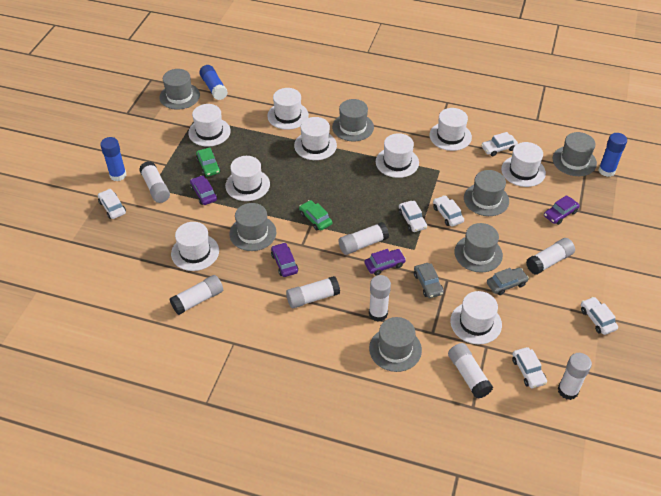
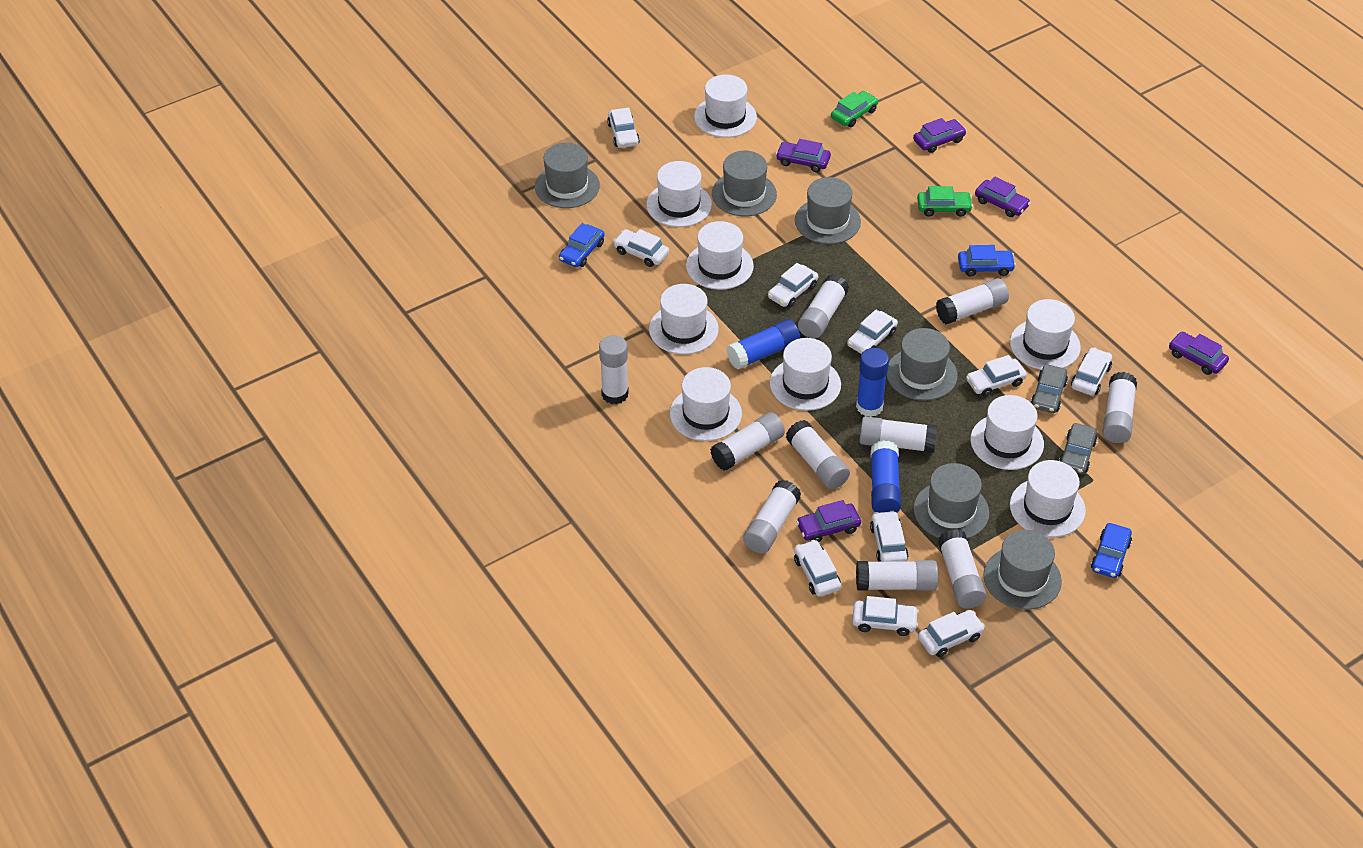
blue car: none = 0 -> [559,223,605,267] [958,245,1016,277] [1091,523,1132,578] = 3
grey hat: [159,69,200,110] [229,203,276,251] [332,99,374,141] [369,317,422,372] [454,223,503,273] [464,170,509,216] [553,132,597,176] = 7 -> [535,143,600,208] [712,151,777,216] [795,177,861,244] [886,328,958,401] [914,463,989,539] [983,530,1062,610] = 6
purple car: [190,175,217,205] [271,243,298,277] [364,249,406,276] [544,195,580,225] = 4 -> [776,139,831,172] [796,500,861,542] [913,118,966,153] [975,177,1031,217] [1169,332,1229,375] = 5
white car: [98,189,126,219] [399,201,427,232] [433,195,464,227] [481,132,518,156] [512,347,547,388] [581,297,618,335] = 6 -> [607,107,640,148] [613,229,669,267] [768,263,818,307] [794,540,841,596] [847,310,898,354] [852,596,919,636] [870,511,908,562] [918,610,985,657] [966,355,1027,397] [1071,347,1112,395] = 10
white glue stick: [139,161,170,203] [170,275,223,315] [286,276,340,308] [339,222,389,255] [369,275,391,321] [448,343,493,399] [526,238,575,275] [558,353,592,400] = 8 -> [599,335,629,404] [710,412,785,471] [743,480,801,553] [786,420,850,489] [798,275,849,339] [856,560,938,591] [859,416,937,453] [936,278,1009,324] [938,529,986,609] [1103,372,1137,443] = 10

